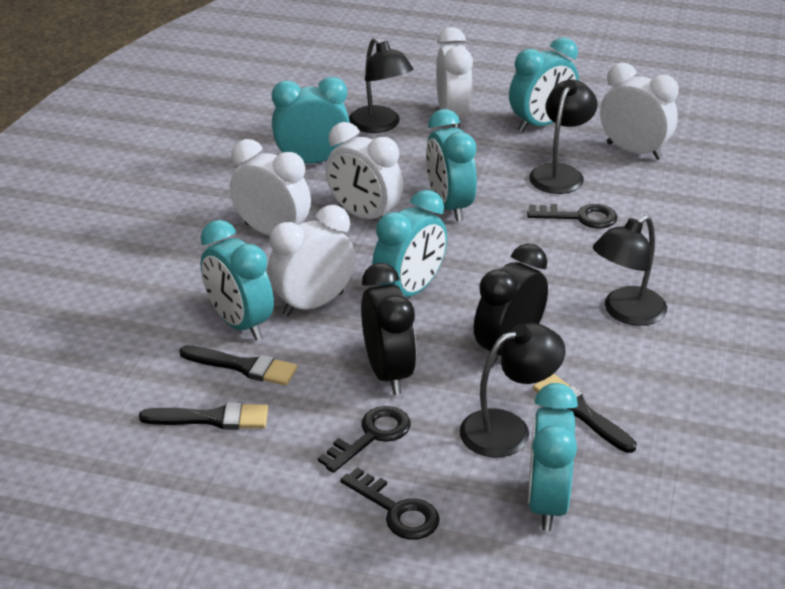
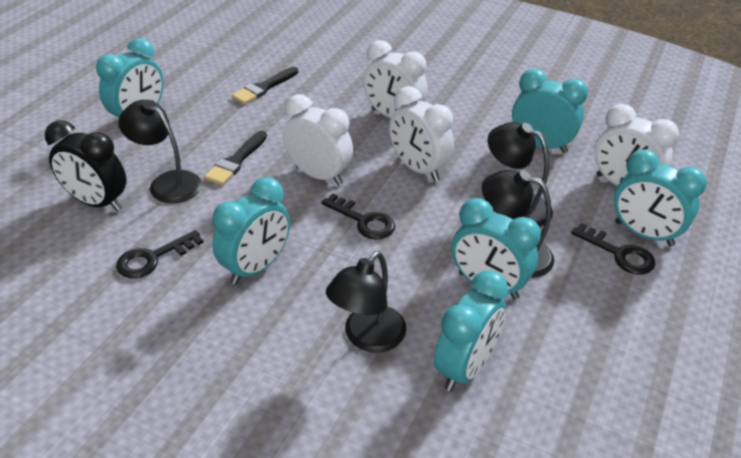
black brush: [139,402,268,430] [179,345,297,386] [533,374,637,453] = 3 -> [204,131,267,185] [232,67,298,104] = 2
black clock: [361,263,416,395] [474,244,548,367] = 2 -> [45,121,126,211] = 1
white clock: [230,139,311,235] [267,205,355,316] [326,122,403,219] [436,27,473,129] [600,63,679,160] = 5 -> [283,94,353,185] [363,40,428,118] [389,86,454,181] [594,104,679,186] = 4

